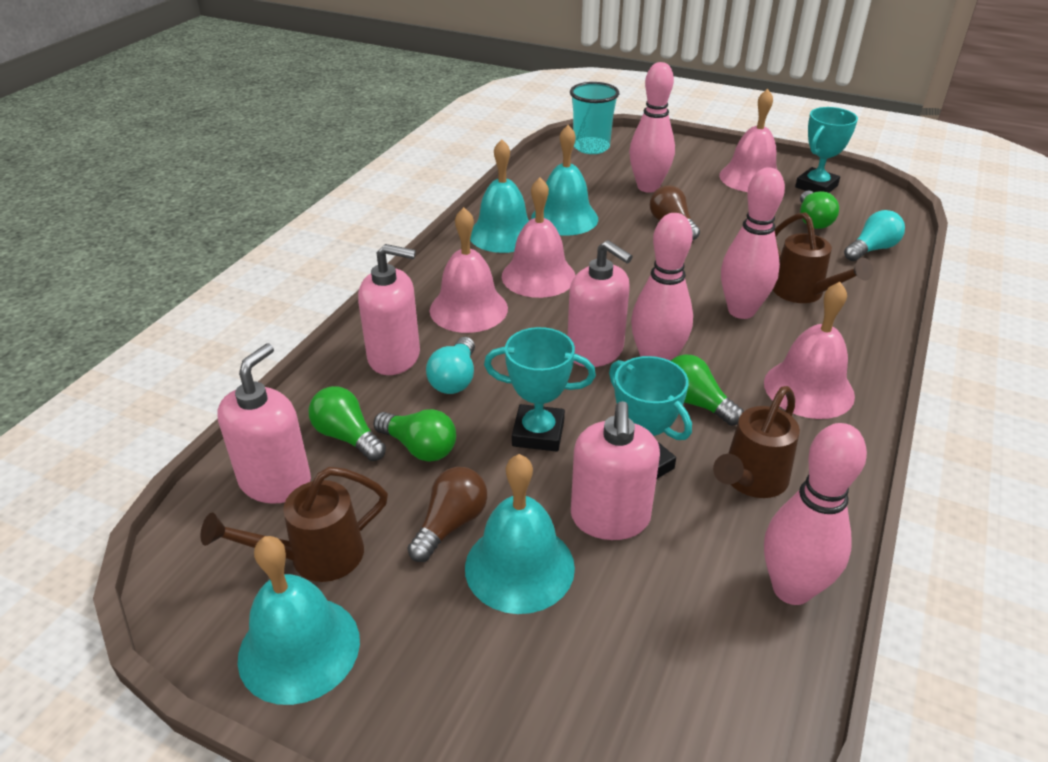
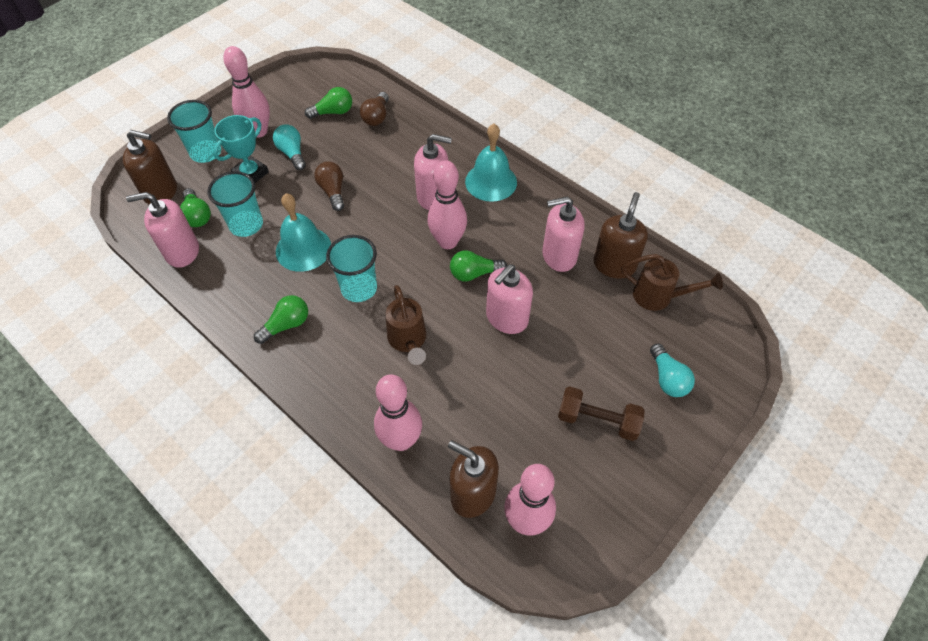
brown dumbbell: none = 0 -> [558,386,645,441] = 1
brown soap dispenser: none = 0 -> [123,130,177,205] [448,440,499,518] [594,192,648,279] = 3
brown watering can: [200,467,388,582] [713,386,800,498] [773,212,873,303] = 3 -> [385,285,426,365] [622,254,723,311] = 2
pink bell: [430,207,508,333] [502,177,576,298] [719,89,777,192] [764,282,855,419] = 4 -> none = 0
turquoise bell: [238,536,360,705] [465,454,575,614] [470,139,529,253] [531,125,598,236] = 4 -> [276,193,331,272] [465,124,517,202] = 2
turquoise cup: [570,82,619,154] = 1 -> [167,100,221,163] [207,171,263,237] [326,235,377,302] = 3
turquoise trophy: [484,327,596,452] [609,356,692,479] [795,107,858,193] = 3 -> [213,115,269,183] = 1

